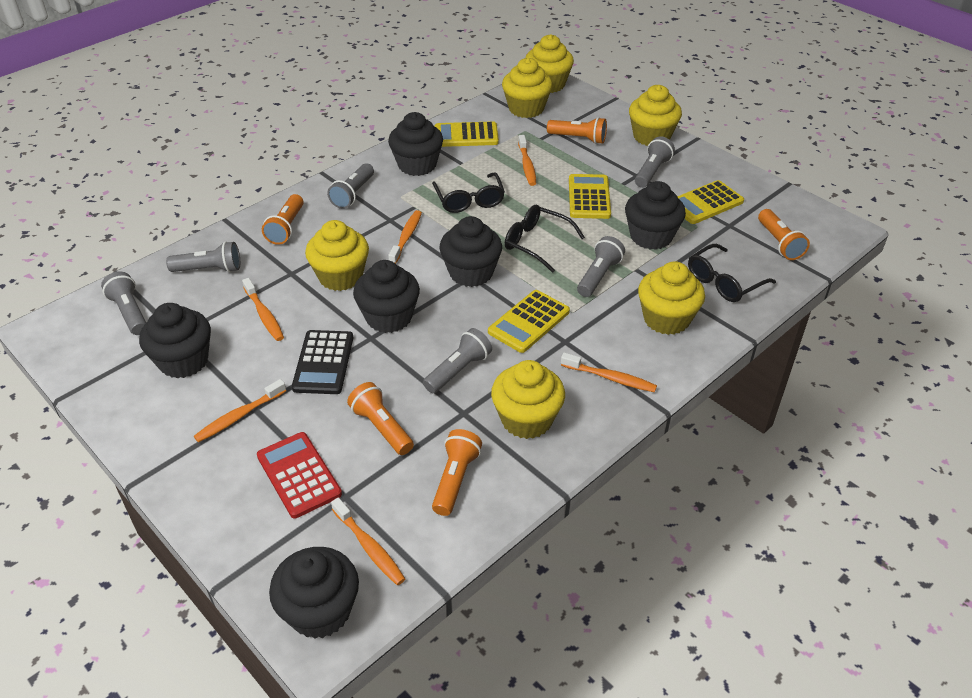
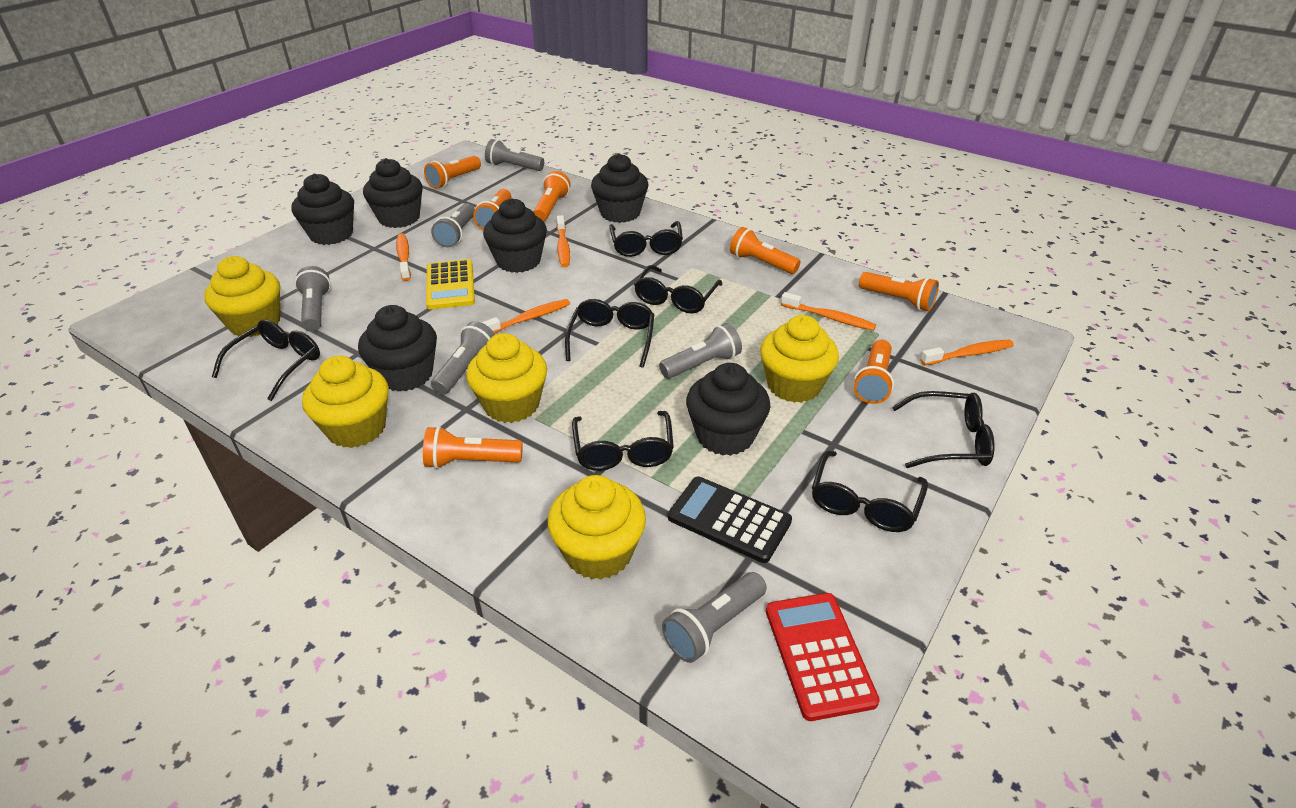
black glasses: [432,172,505,213] [505,205,585,273] [688,244,776,302] = 3 -> [212,319,320,401] [565,299,654,368] [572,411,674,471] [609,221,683,257] [634,265,722,313] [812,451,928,532] [892,391,994,468] = 7
orange flashlight: [262,194,304,245] [347,382,414,455] [432,429,482,516] [547,117,607,144] [758,209,810,260] = 5 -> [423,426,523,469] [424,156,481,189] [473,189,512,230] [533,171,571,221] [730,227,801,274] [854,340,894,404] [859,272,939,311] = 7
orange toothbrush: [194,379,286,442] [242,278,284,341] [331,498,405,585] [388,210,422,264] [518,135,536,186] [561,353,657,393] = 6 -> [396,233,411,281] [481,299,570,334] [557,215,570,267] [781,292,876,331] [920,340,1014,365] = 5
yellow calculator: [435,121,499,147] [488,290,570,353] [569,174,611,219] [677,180,744,224] = 4 -> [426,259,475,309] = 1
yellow cupcake: [305,220,369,291] [491,360,565,439] [502,58,552,118] [525,34,574,93] [629,85,682,146] [638,261,705,335] = 6 -> [204,256,280,337] [302,356,389,448] [466,333,547,423] [548,475,646,580] [760,315,839,403] = 5

